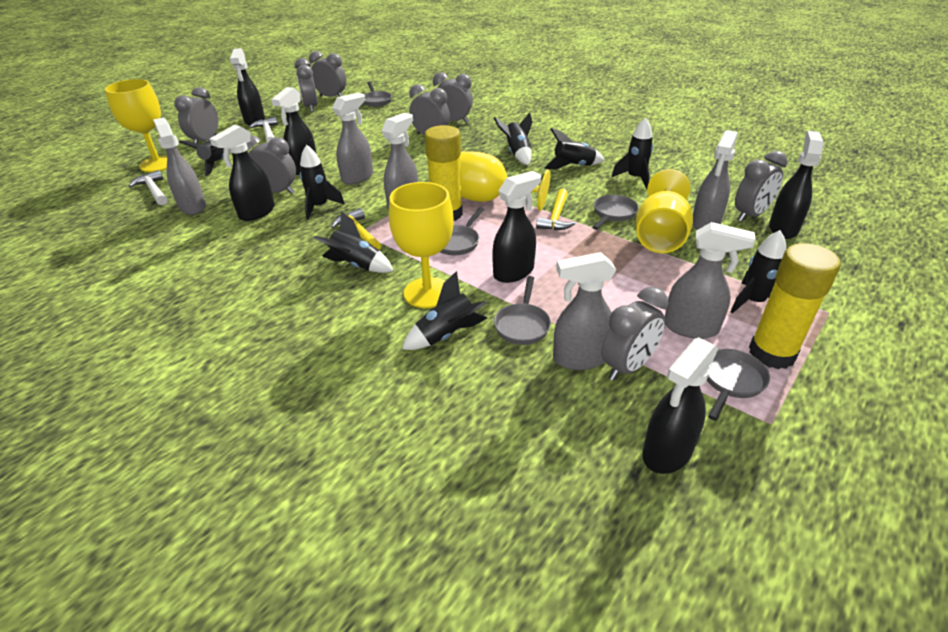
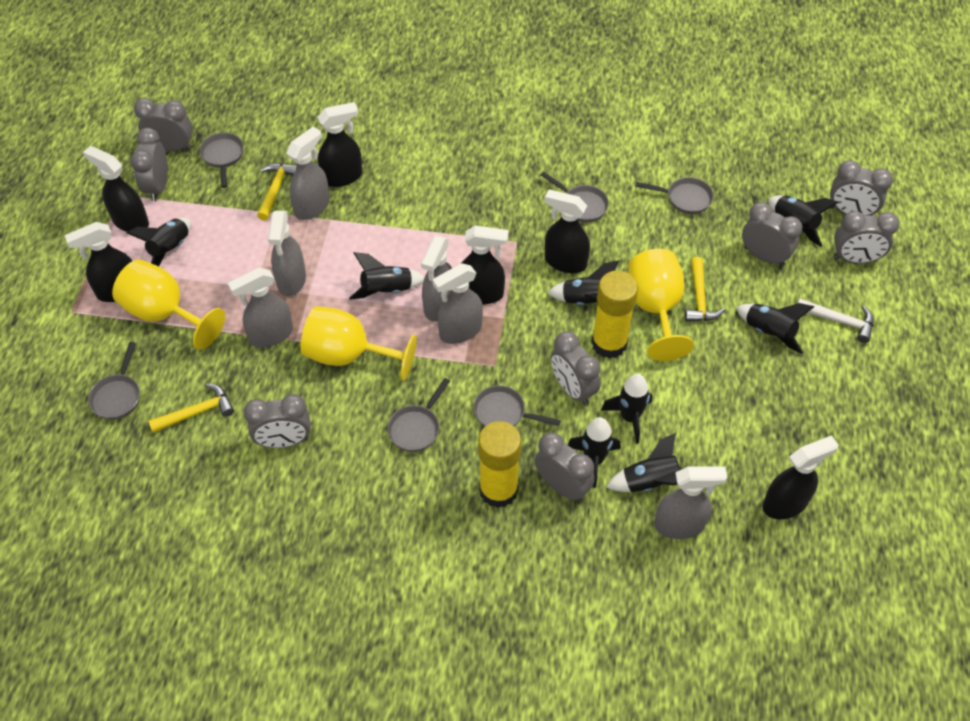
grey pan: [363,82,392,107] [440,207,484,255] [494,276,551,345] [592,195,639,230] [707,349,770,421] = 5 -> [88,342,140,420] [199,132,244,188] [387,378,450,452] [473,385,561,427] [541,172,609,222] [635,177,714,214] = 6
white hammer: [129,170,168,205] [249,117,278,143] = 2 -> [798,298,874,343] = 1
yellow goblet: [105,79,167,172] [389,182,454,308] [460,151,551,211] [636,169,693,253] = 4 -> [112,259,225,350] [300,306,417,381] [628,248,694,361] = 3
yellow hammer: [331,208,381,250] [536,189,575,230] = 2 -> [148,383,234,433] [257,163,297,221] [685,257,725,322] = 3

